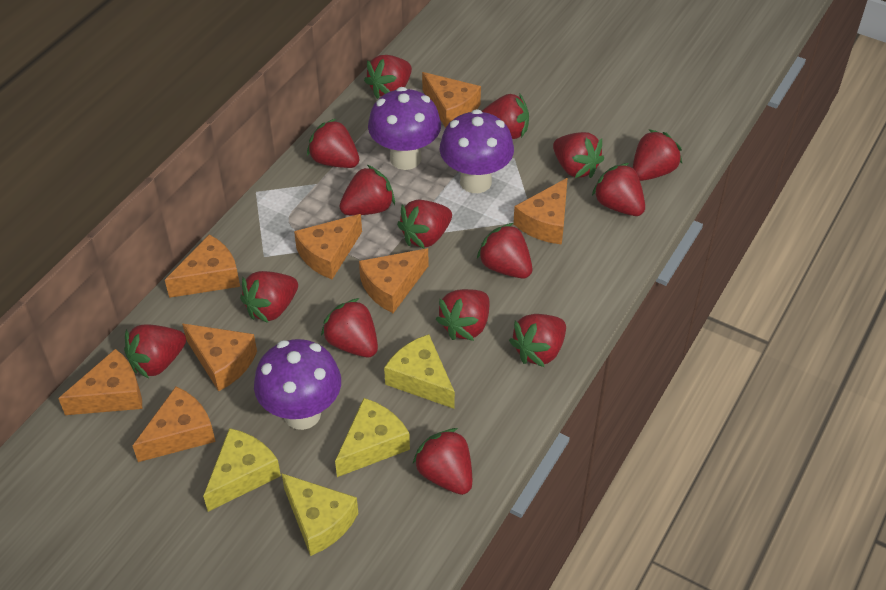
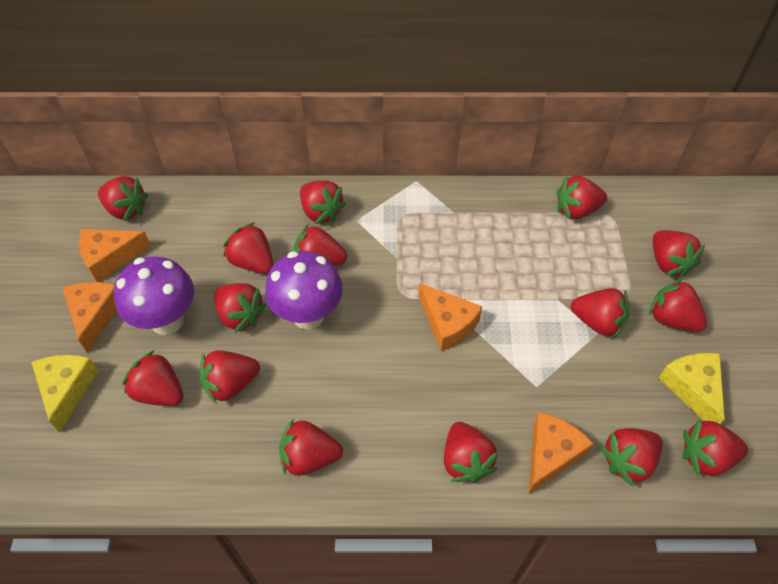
orange cheese: [58,349,142,415] [132,387,216,462] [165,235,240,298] [182,323,257,391] [294,214,362,279] [359,248,428,313] [422,72,481,128] [513,178,567,245] = 8 -> [63,282,117,353] [79,229,151,282] [418,283,482,351] [529,412,594,494] = 4
purple mushroom: [254,339,341,430] [368,87,441,170] [440,109,514,193] = 3 -> [114,256,194,335] [265,251,343,330] = 2
yellow cheese: [203,428,281,512] [281,473,358,556] [335,398,410,477] [384,334,455,409] = 4 -> [31,355,99,432] [659,353,725,424] = 2

